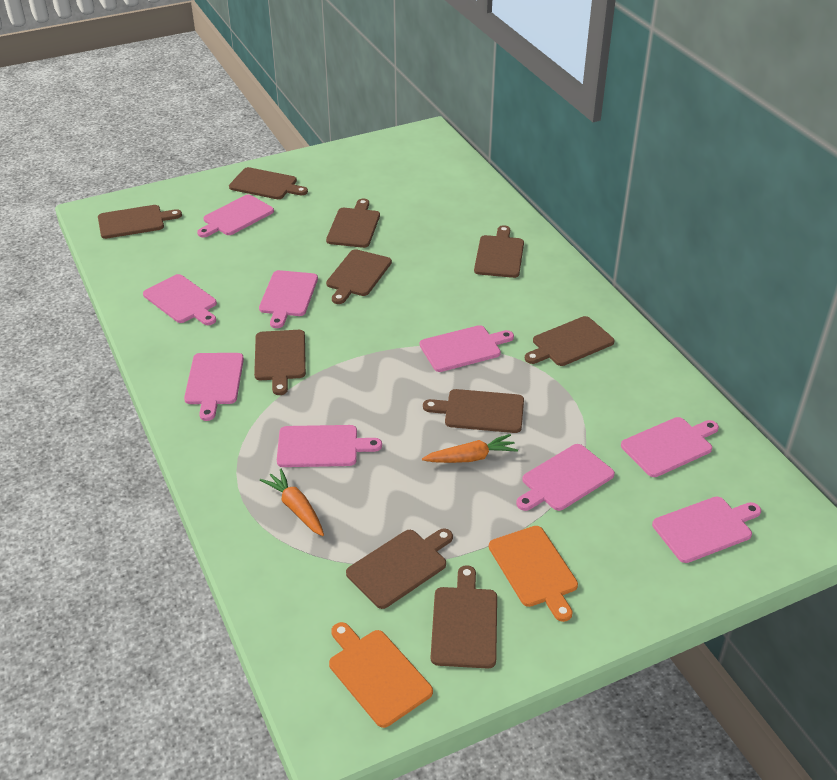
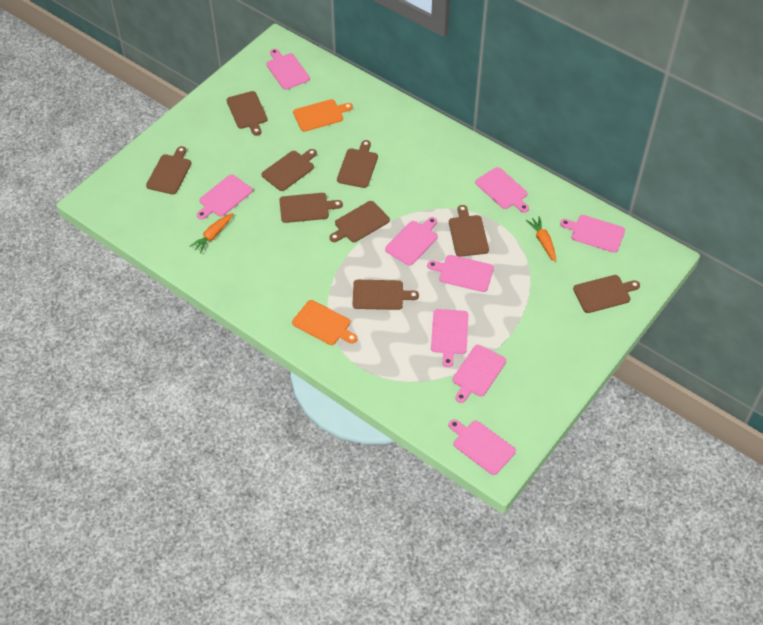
brown cutting board: [98,205,182,239] [229,167,308,199] [254,330,306,395] [326,199,380,248] [326,249,392,304] [346,528,453,609] [423,389,524,433] [431,565,497,669] [474,225,524,278] [525,316,615,366] = 10 -> [146,146,192,194] [227,91,267,136] [262,149,317,191] [279,193,343,223] [330,201,390,242] [337,140,378,188] [352,280,419,310] [449,205,489,257] [573,275,640,313] = 9

